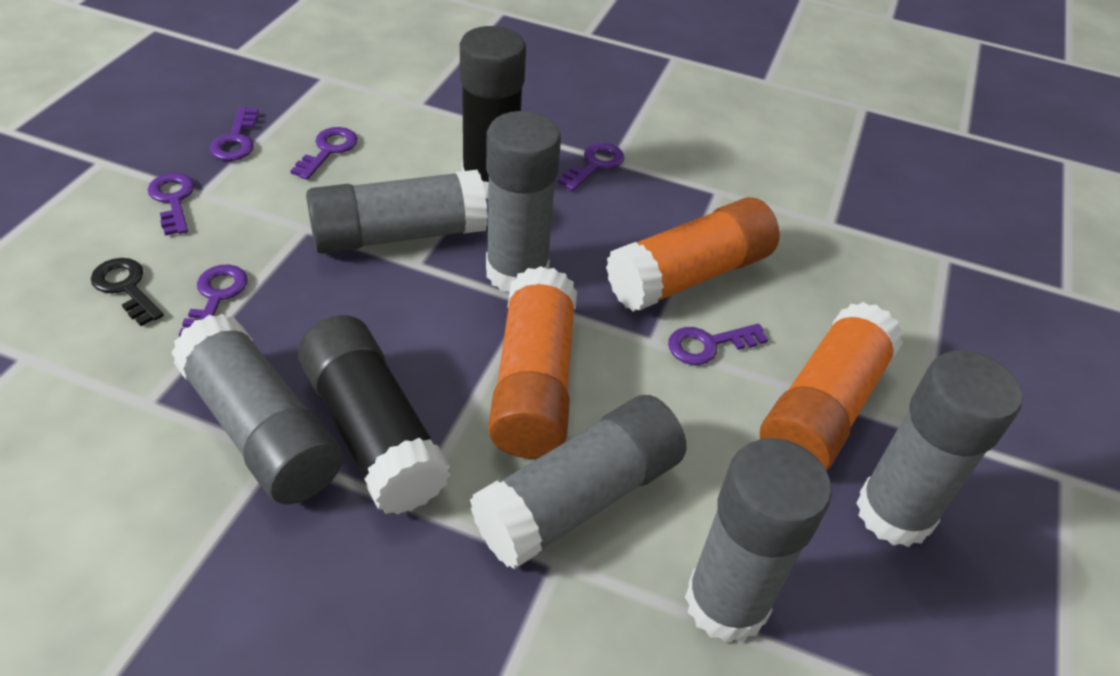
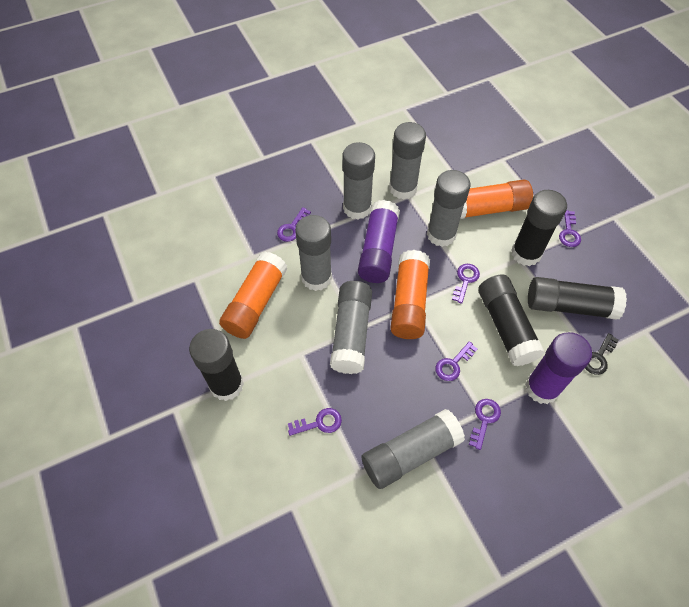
black glue stick: [298,315,451,515] [460,26,526,199] = 2 -> [189,329,244,401] [478,274,545,366] [511,190,567,266] [528,277,627,320] = 4
purple glue stick: none = 0 -> [358,200,400,283] [525,332,592,404] = 2

